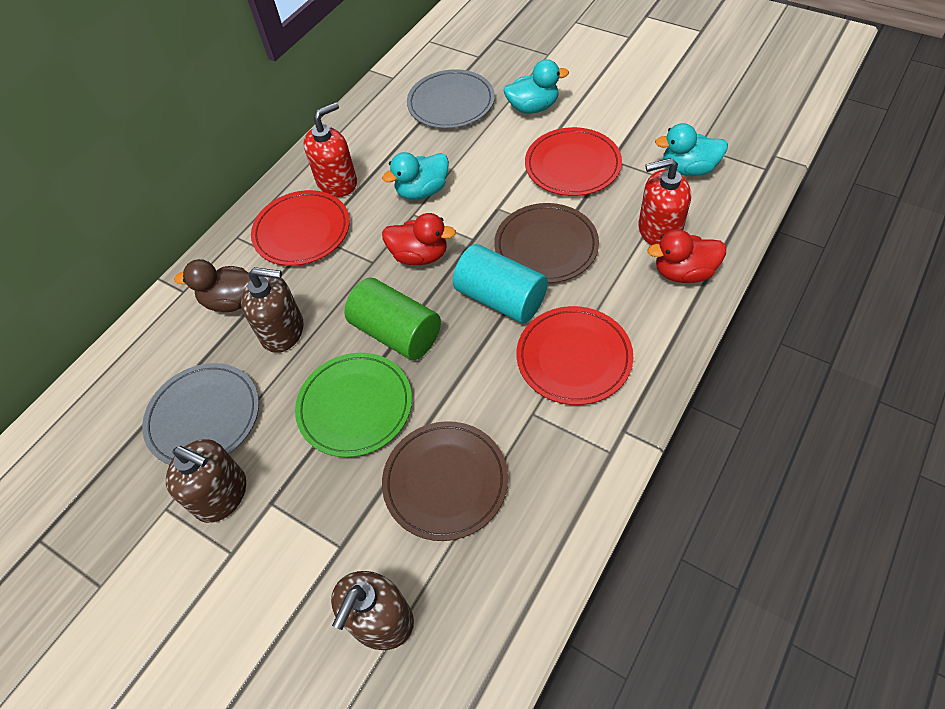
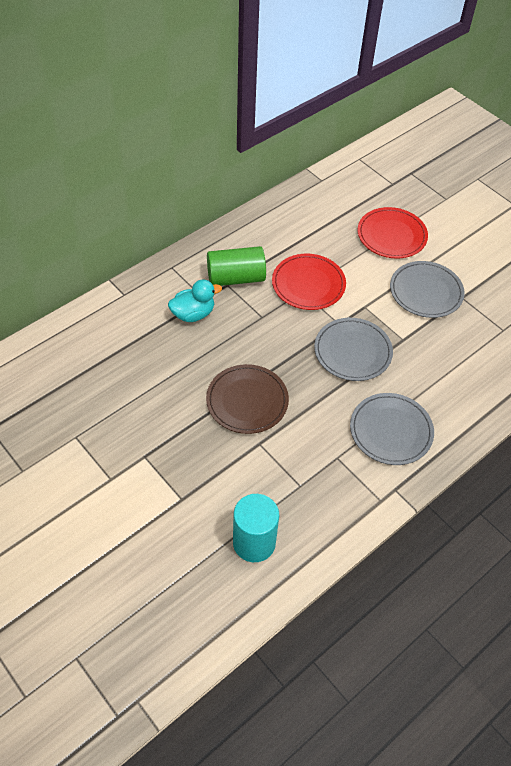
brown duck: [174,259,251,312] = 1 -> none = 0
brown plate: [382,421,508,541] [494,203,599,283] = 2 -> [206,364,289,434] = 1
brown soap dispenser: [166,439,246,523] [241,267,303,353] [331,571,414,650] = 3 -> none = 0
green plate: [295,353,412,457] = 1 -> none = 0
grey plate: [142,363,259,465] [407,69,495,128] = 2 -> [314,318,393,381] [350,393,434,465] [390,261,465,318] = 3
red duck: [382,213,456,265] [647,229,726,283] = 2 -> none = 0
red plate: [251,190,350,266] [516,306,633,405] [525,127,622,196] = 3 -> [272,254,346,310] [358,207,428,259] = 2
red soap dispenser: [304,102,357,197] [639,158,691,245] = 2 -> none = 0
turquoise duck: [382,152,449,200] [504,59,569,114] [655,123,728,176] = 3 -> [168,279,222,322] = 1

